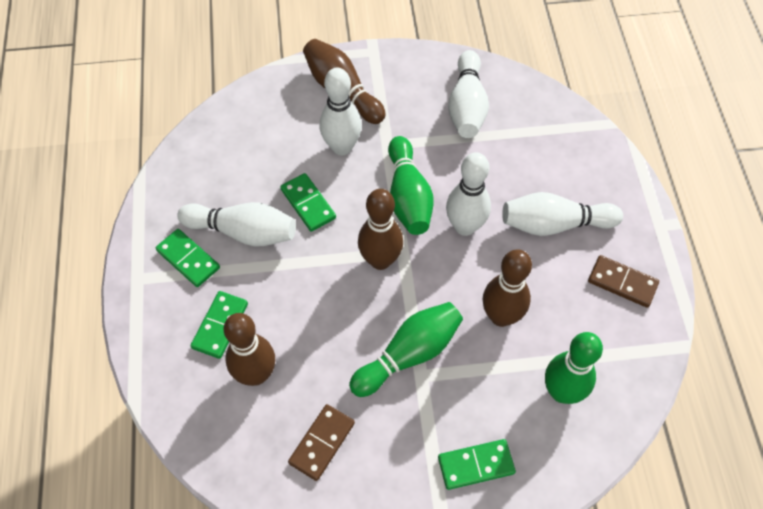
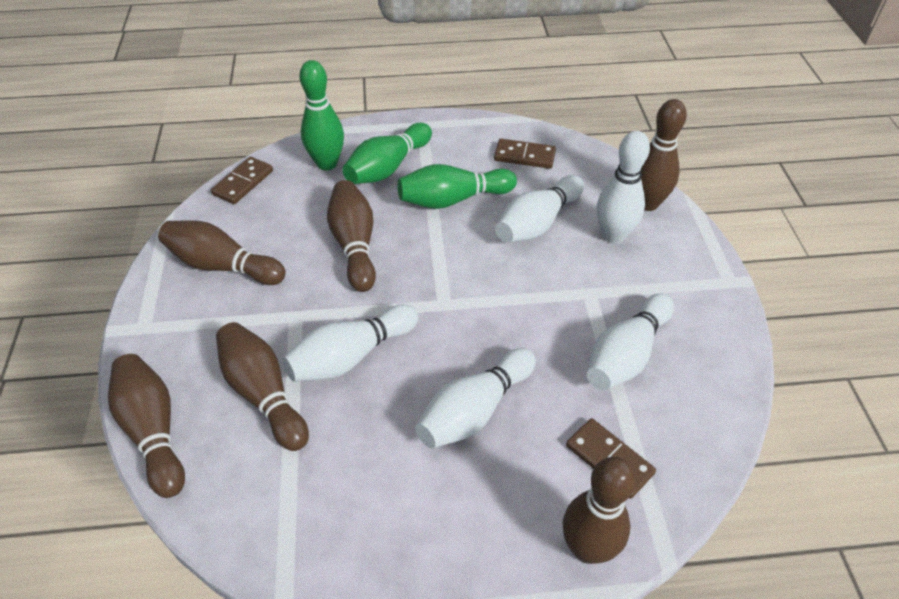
brown bowling pin: [224,313,275,386] [303,39,386,124] [358,189,403,270] [483,249,532,327] = 4 -> [108,354,185,498] [158,220,286,285] [216,322,309,451] [327,180,376,292] [563,457,636,564] [641,99,687,211] = 6
brown domino: [288,404,355,481] [588,255,659,308] = 2 -> [211,157,273,204] [494,139,556,169] [566,418,656,499] = 3
green domino: [156,229,220,287] [190,291,248,359] [280,173,336,232] [438,439,516,490] = 4 -> none = 0

